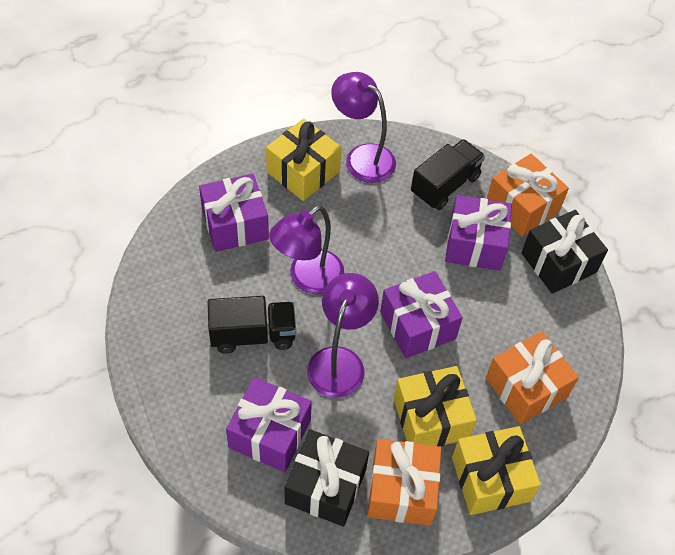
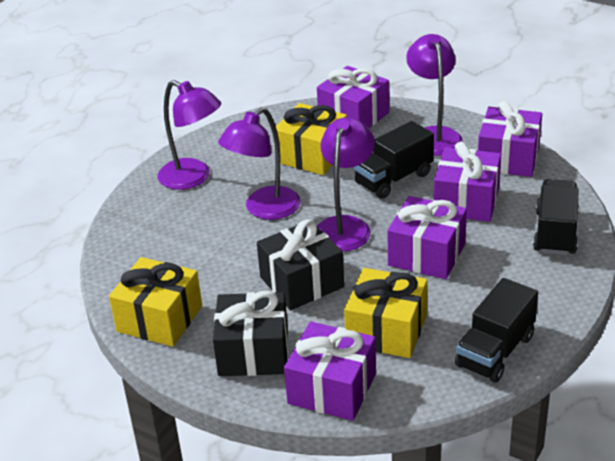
black truck: [208,296,296,354] [411,139,485,210] = 2 -> [353,121,434,199] [455,278,538,383] [533,179,579,255] = 3
orange gift: [368,439,441,526] [486,331,579,424] [487,154,569,237] = 3 -> none = 0
purple gift: [199,173,269,252] [226,377,312,472] [380,271,463,358] [445,195,512,271] = 4 -> [284,321,376,421] [317,66,389,128] [387,196,467,279] [434,142,501,222] [478,101,542,177] = 5
purple lamp: [269,205,344,294] [307,273,379,398] [331,72,396,183] = 3 -> [158,80,221,190] [218,107,301,220] [317,117,375,252] [406,34,463,156] = 4

